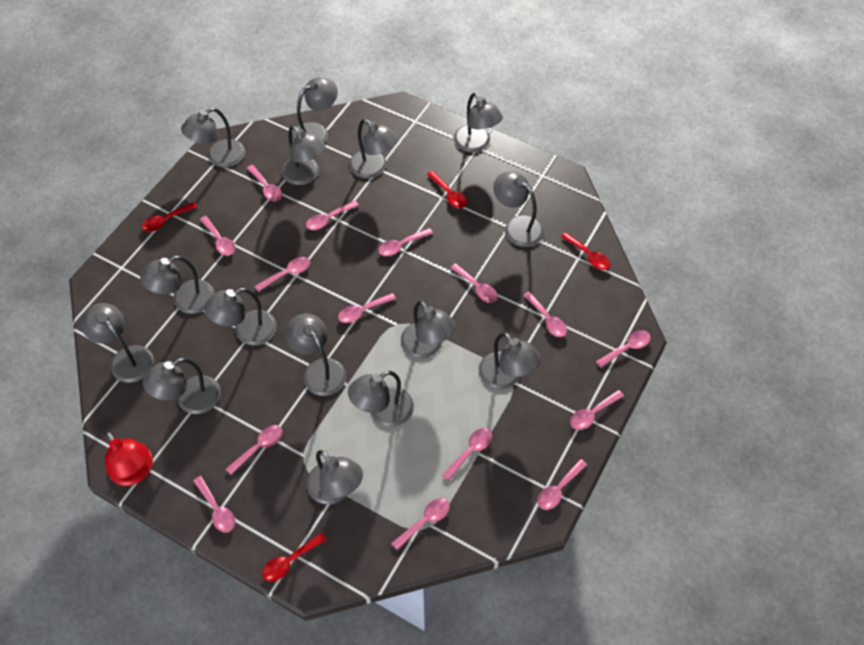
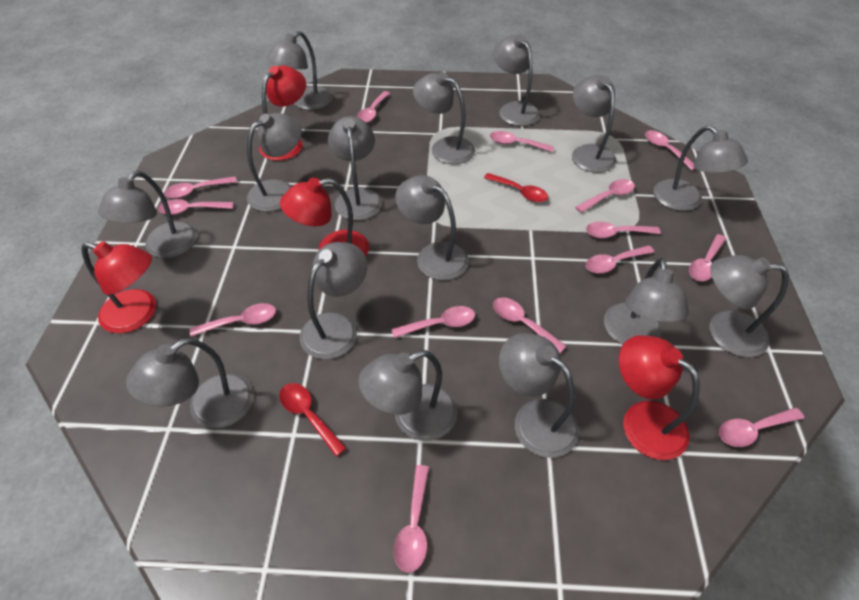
pink spoon: [193,476,235,533] [200,216,235,256] [226,425,283,475] [247,165,282,201] [255,257,310,292] [306,201,359,230] [338,293,396,323] [378,228,433,256] [391,498,450,550] [442,428,492,481] [450,263,498,303] [523,291,567,337] [537,459,587,510] [570,390,624,430] [596,330,651,368] = 15 -> [158,199,234,215] [164,176,237,199] [190,303,276,337] [357,91,390,123] [391,306,475,338] [394,465,429,573] [490,131,554,152] [493,297,566,353] [575,179,635,213] [586,222,661,238] [586,245,654,274] [645,130,695,170] [689,234,727,281] [719,407,804,447] = 14
red lamp: [105,431,153,486] = 1 -> [81,241,156,333] [259,65,306,161] [280,178,369,257] [619,335,700,460] = 4
red spoon: [142,202,197,232] [262,533,327,582] [427,171,467,208] [561,233,610,270] = 4 -> [279,383,346,457] [484,173,548,202] = 2

